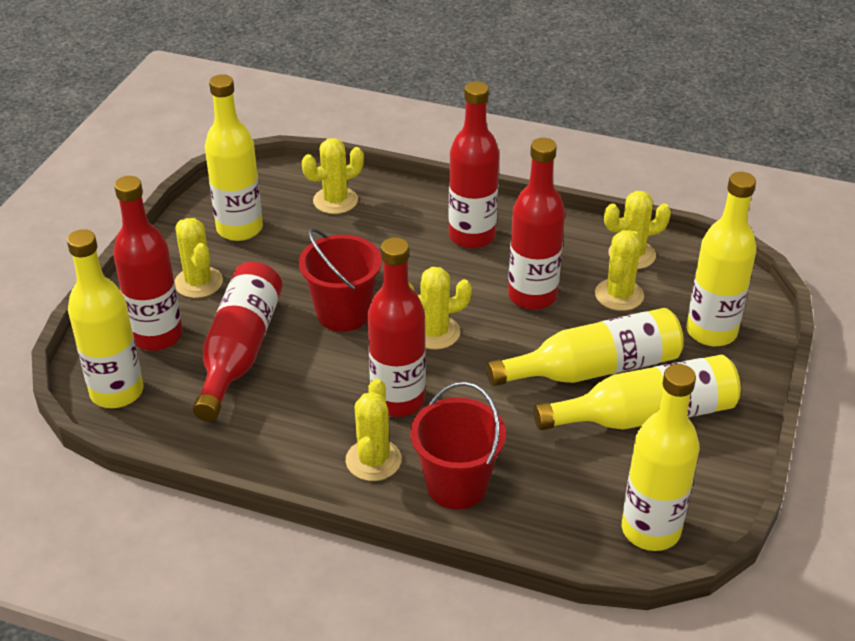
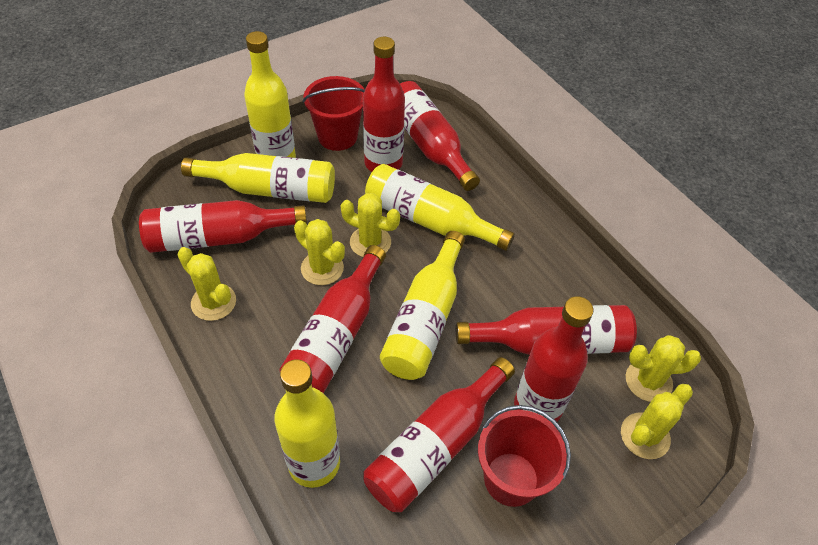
red bottle: [113,176,183,351] [193,262,282,421] [368,237,426,417] [448,81,499,249] [508,138,565,310] = 5 -> [139,200,307,253] [279,245,386,394] [363,37,405,172] [363,357,515,512] [400,81,480,191] [456,305,637,355] [514,296,593,422] = 7
yellow bottle: [67,229,143,408] [205,74,263,241] [486,308,684,386] [534,355,741,430] [622,364,699,551] [686,172,757,346] = 6 -> [181,153,335,203] [244,31,296,158] [274,359,340,488] [365,164,515,251] [380,231,465,380] = 5
yellow cactus: [175,218,223,298] [302,138,364,214] [346,379,402,481] [408,267,472,349] [595,230,644,311] [604,191,671,269] = 6 -> [177,247,236,321] [294,219,345,285] [340,193,400,257] [621,384,693,459] [626,335,701,402] = 5

